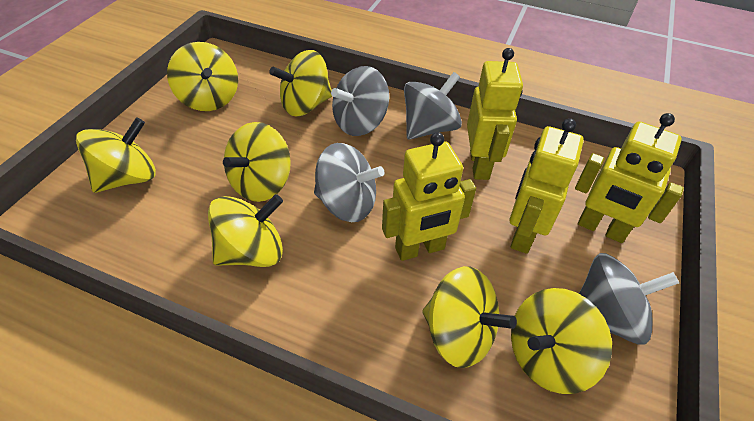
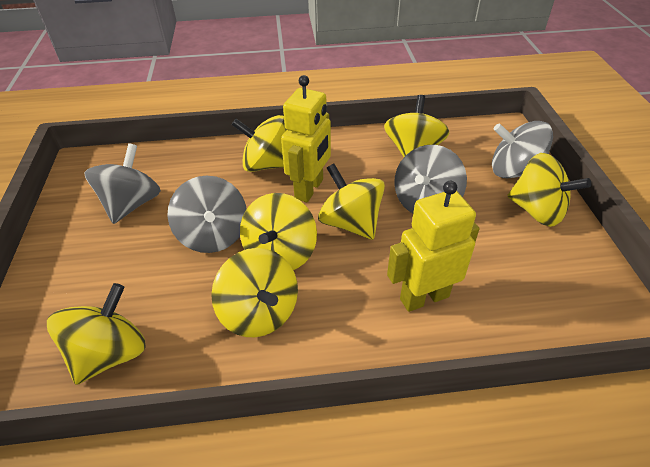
yellow robot: [382,132,476,261] [467,48,523,180] [510,118,584,254] [575,113,684,243] = 4 -> [281,75,331,203] [387,181,479,312] = 2

